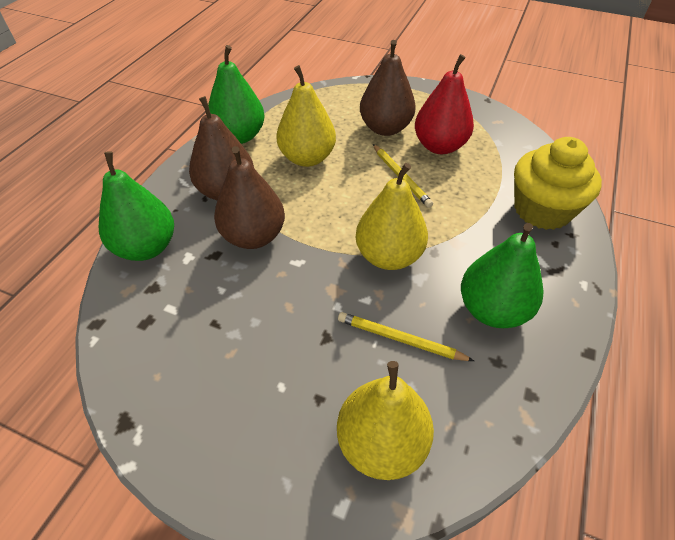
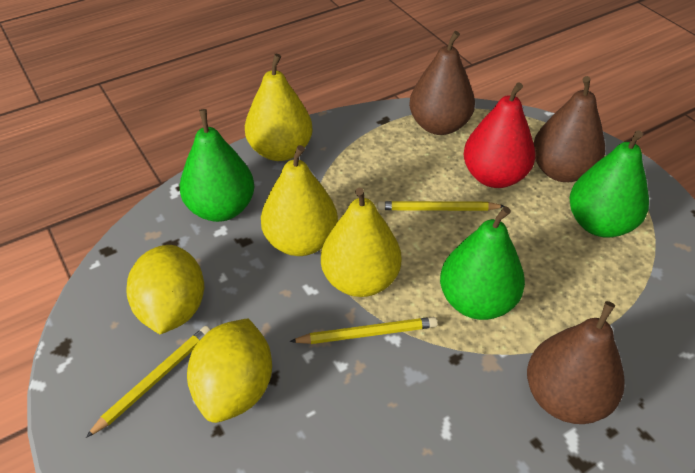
yellow cupcake: [514,137,602,230] = 1 -> none = 0
yellow lemon: none = 0 -> [126,245,204,334] [187,318,272,423] = 2
yellow pencil: [338,312,474,361] [373,144,433,208] = 2 -> [86,326,211,438] [290,317,438,344] [378,201,504,211] = 3

